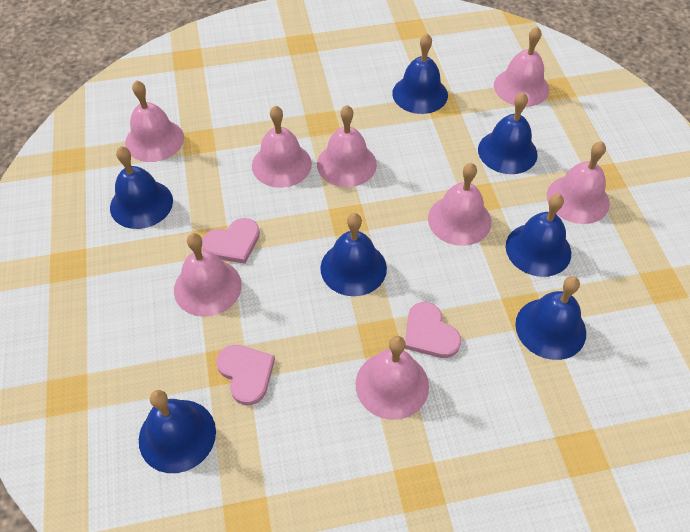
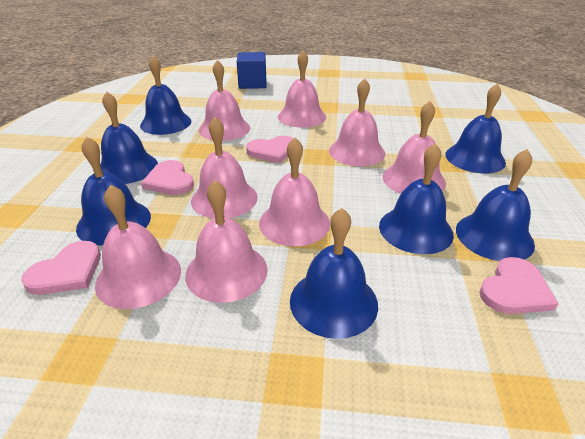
blue cube: none = 0 -> [237,52,267,89] = 1
pink heart: [202,218,260,264] [216,345,275,405] [405,302,461,358] = 3 -> [21,241,101,295] [141,160,194,195] [246,136,294,163] [479,257,559,314] = 4

